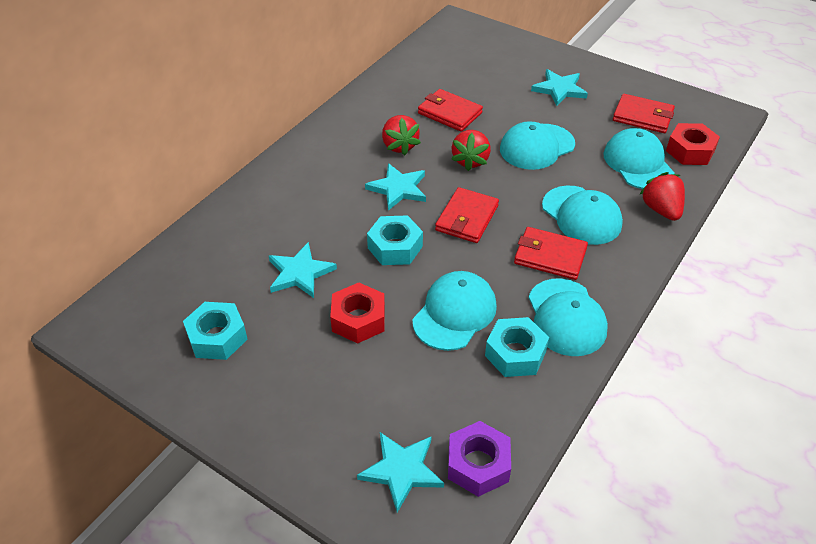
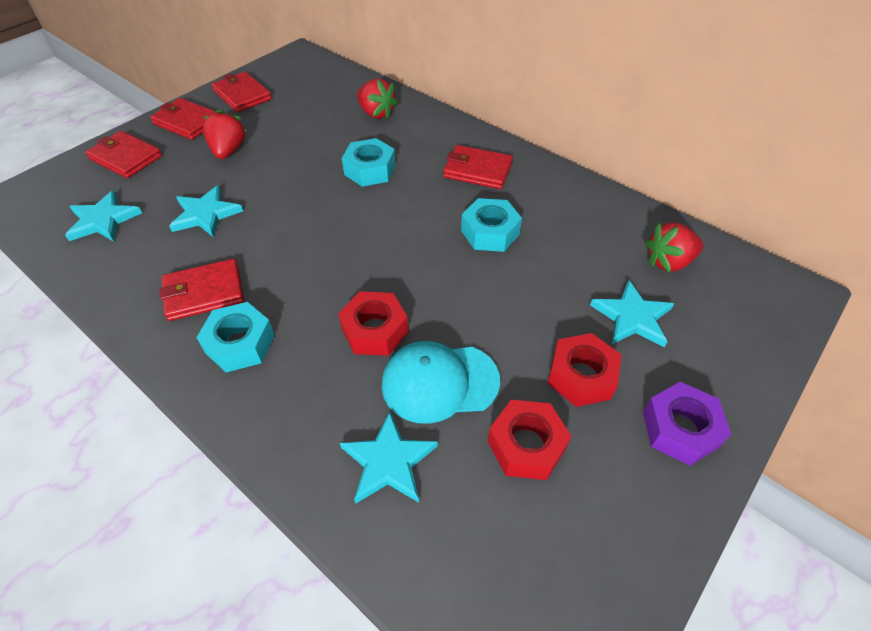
red nut: [330,282,385,344] [666,123,720,165] = 2 -> [338,291,409,356] [488,400,572,480] [548,333,622,407] = 3
red wallet: [418,89,483,132] [435,187,499,243] [514,227,588,280] [613,94,675,133] = 4 -> [86,131,162,178] [150,98,217,140] [159,259,244,321] [211,72,272,112] [443,145,513,189] = 5
turquoise cap: [412,271,497,351] [500,121,575,170] [528,278,608,356] [542,186,623,245] [603,128,675,189] = 5 -> [382,341,500,424] = 1

